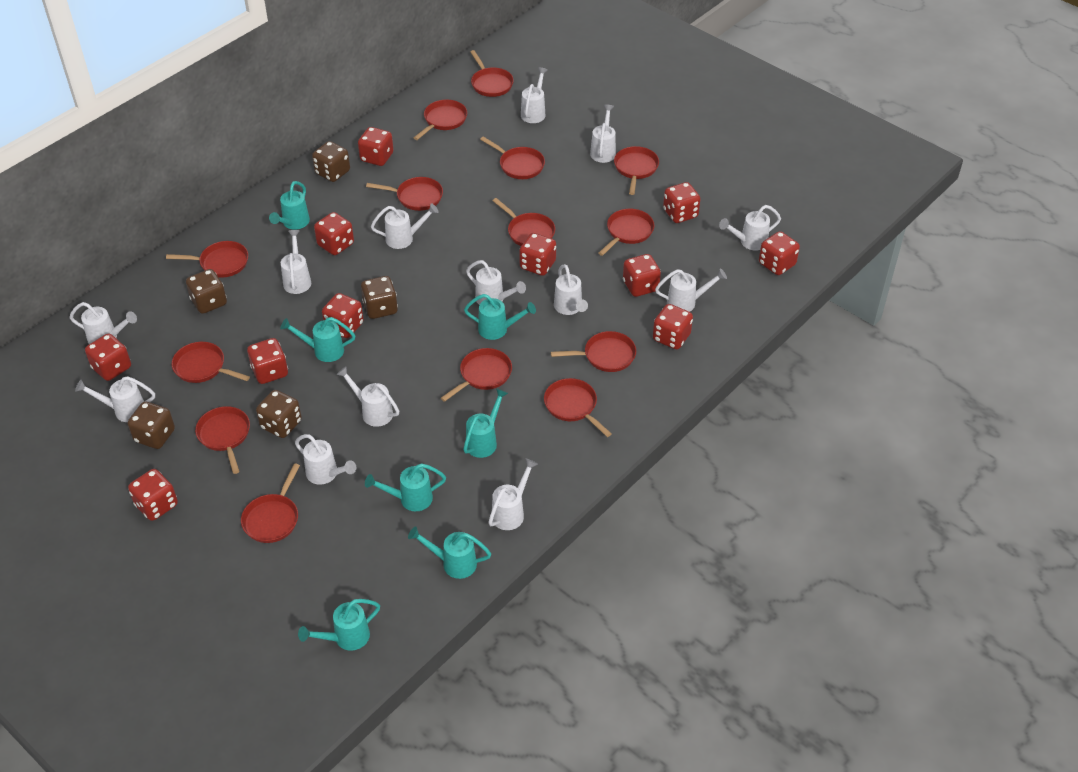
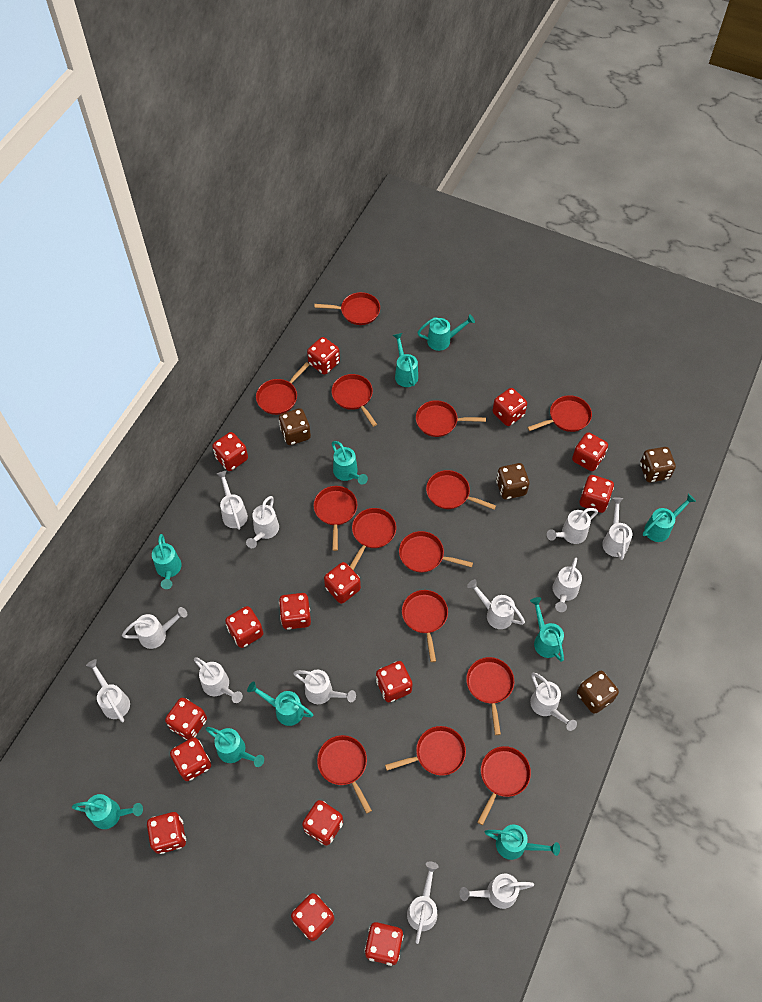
brown dice: [128,402,175,449] [186,269,227,314] [256,390,302,438] [312,141,350,182] [361,276,398,319] = 5 -> [279,408,311,445] [496,463,529,499] [577,671,619,714] [640,447,676,482] = 4
red dice: [85,334,131,381] [128,469,178,521] [247,338,288,384] [314,212,354,255] [322,293,364,338] [358,127,394,166] [519,233,556,276] [623,254,661,297] [653,304,693,349] [663,182,700,223] [759,231,800,275] = 11 -> [147,812,186,854] [165,698,207,740] [170,737,211,781] [212,432,248,471] [225,606,263,648] [279,593,311,630] [291,893,335,941] [302,800,343,846] [307,337,340,375] [324,562,361,604] [365,922,404,966] [376,661,413,702] [492,388,527,426] [572,432,608,471] [580,475,614,513] = 15
turquoise watering can: [269,181,310,230] [280,317,356,362] [298,599,380,650] [365,463,446,511] [408,526,491,579] [463,388,508,458] [464,294,536,340] = 7 -> [72,794,143,829] [152,534,181,589] [206,727,264,767] [247,682,313,726] [331,441,368,485] [393,333,418,387] [417,314,475,351] [485,825,560,860] [530,597,564,662] [643,494,696,542] = 10

